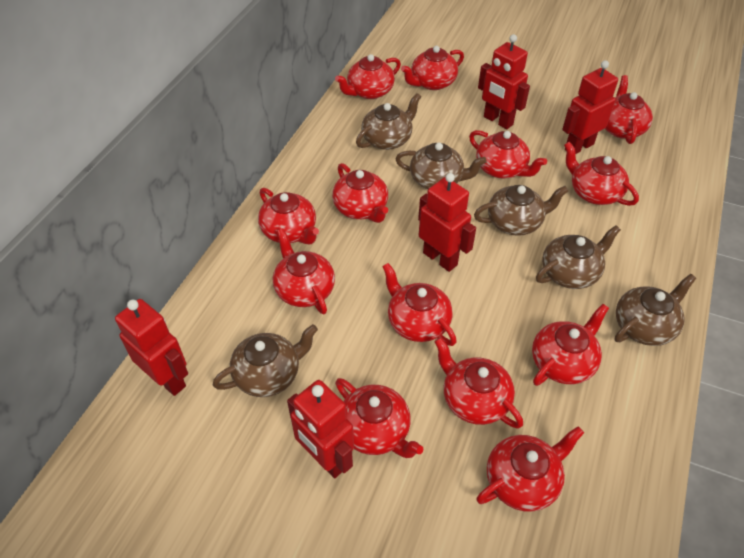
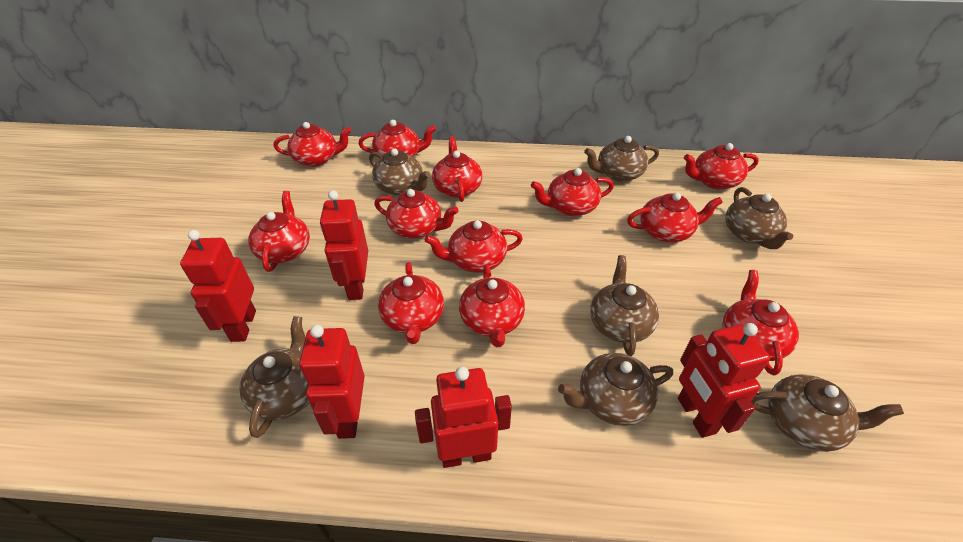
brown teapot: [213,324,318,397] [356,93,421,150] [396,142,487,189] [474,185,568,236] [536,225,621,289] [615,274,696,346] = 6 -> [240,316,309,438] [369,148,430,195] [558,353,673,426] [584,136,659,182] [590,255,659,356] [725,187,793,249] [751,374,904,452] = 7
red teapot: [258,188,319,244] [273,228,335,314] [332,163,388,223] [335,54,401,99] [335,378,423,458] [382,263,457,346] [401,46,464,90] [434,337,523,428] [469,130,547,178] [476,426,584,512] [532,304,609,386] [564,142,639,206] [605,75,653,144] = 13 -> [248,191,310,272] [274,122,351,167] [359,120,436,159] [374,189,459,238] [378,262,444,344] [425,220,523,273] [432,136,483,202] [459,264,525,347] [531,168,614,216] [627,192,723,242] [684,143,759,190] [722,270,799,375] = 12

